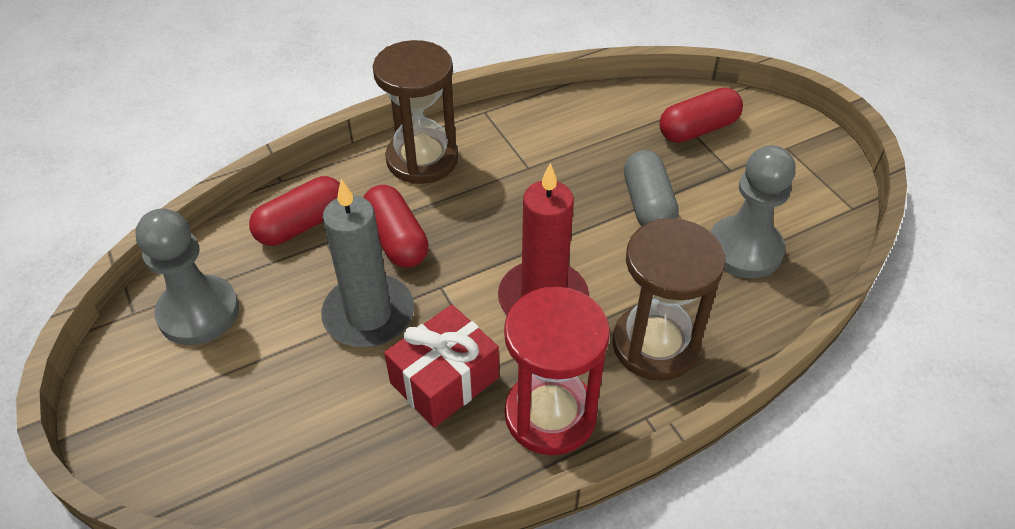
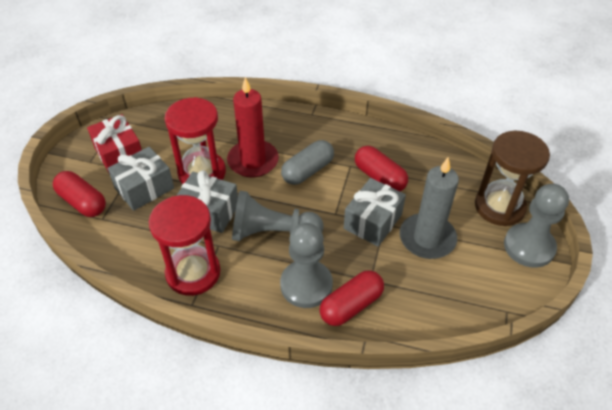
brown hourglass: [373,40,458,184] [612,218,726,381] = 2 -> [475,131,550,226] = 1
grey gift: none = 0 -> [107,147,174,211] [176,170,238,233] [344,178,406,247] = 3
grey pawn: [135,208,239,345] [711,145,796,278] = 2 -> [232,191,323,241] [280,223,333,308] [504,184,569,268] = 3
red hourglass: [504,287,610,455] = 1 -> [149,195,220,296] [165,97,226,184] = 2

